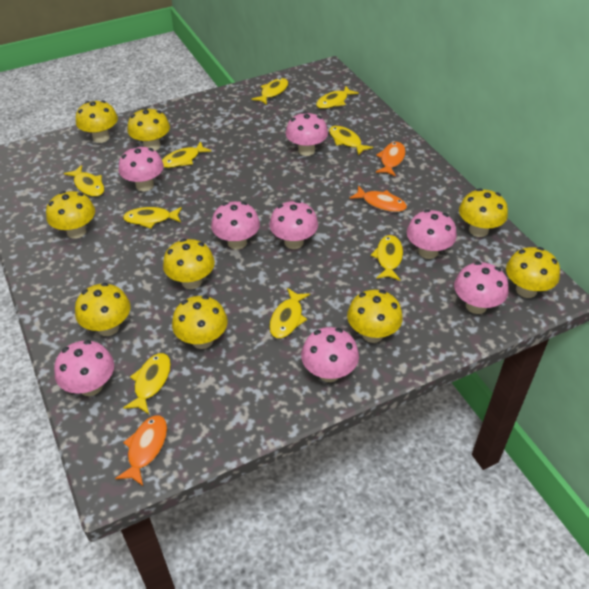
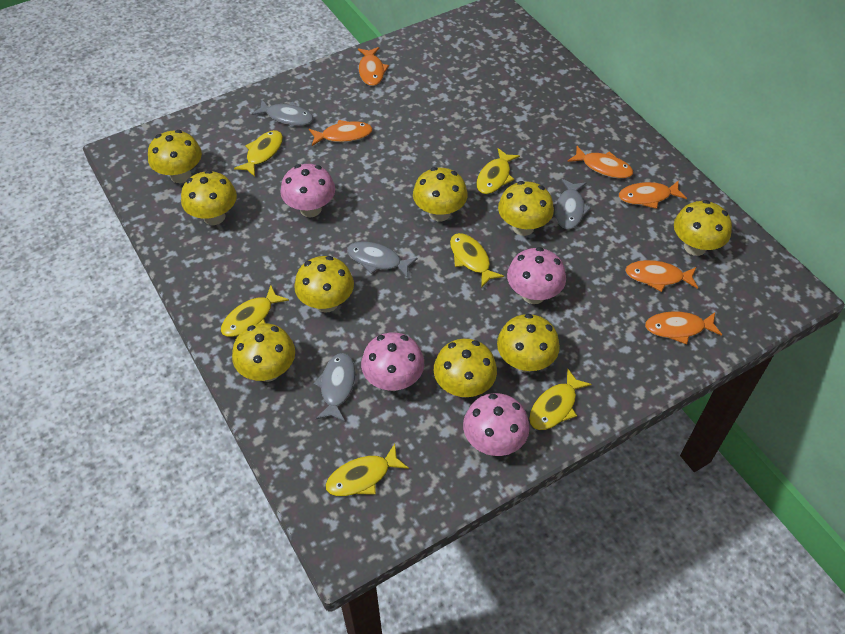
grey fish: none = 0 -> [252,100,314,126] [313,353,355,422] [347,241,418,278] [555,179,591,229] = 4
orange fish: [115,415,167,486] [349,186,407,212] [376,142,406,177] = 3 -> [309,120,373,146] [358,47,389,86] [567,146,633,178] [619,180,687,209] [625,260,698,292] [645,311,722,345] = 6
pink mushroom: [54,340,114,396] [119,146,164,192] [211,201,260,249] [269,200,318,249] [286,112,328,156] [301,327,359,382] [407,209,457,259] [454,262,509,314] = 8 -> [280,164,335,217] [361,332,424,391] [463,393,530,456] [507,247,566,304] = 4
yellow fish: [64,165,104,197] [123,207,182,229] [123,353,171,414] [162,141,212,168] [252,78,289,105] [269,288,310,338] [316,86,359,109] [329,126,373,156] [371,235,403,281] = 9 -> [221,285,289,337] [234,130,283,177] [325,444,409,496] [450,233,504,287] [476,148,520,194] [529,368,592,430] = 6

